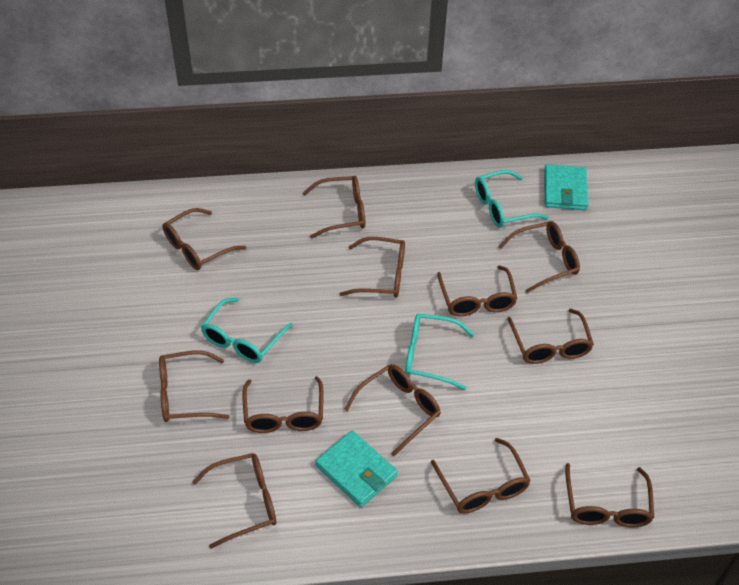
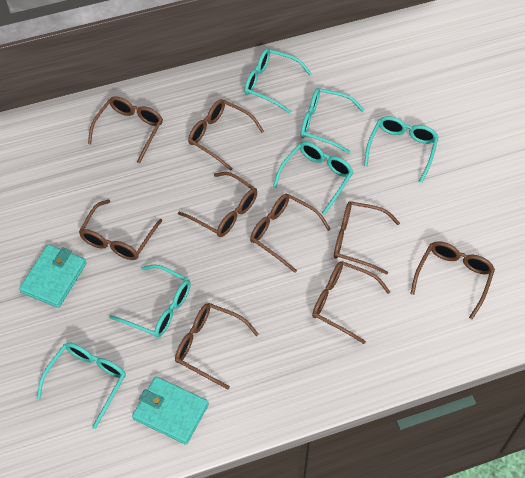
brown glasses: [159,350,230,422] [163,208,246,270] [192,453,276,549] [242,376,324,433] [303,176,365,238] [340,237,405,298] [344,364,441,456] [431,438,531,513] [437,265,518,316] [499,221,580,293] [507,309,594,364] [565,463,654,527] = 12 -> [79,199,162,260] [88,96,163,163] [175,303,259,389] [178,172,257,237] [188,99,264,171] [250,194,330,273] [312,261,390,344] [334,201,400,275] [410,241,495,319] = 9
turquoise glasses: [201,298,293,363] [405,314,475,390] [475,170,549,228] = 3 -> [37,342,126,429] [109,264,191,338] [244,48,312,114] [273,142,353,215] [301,88,364,154] [364,116,439,183] = 6

